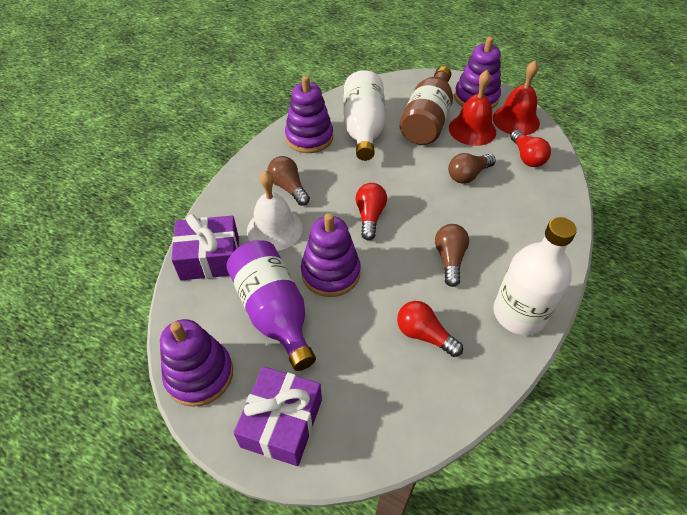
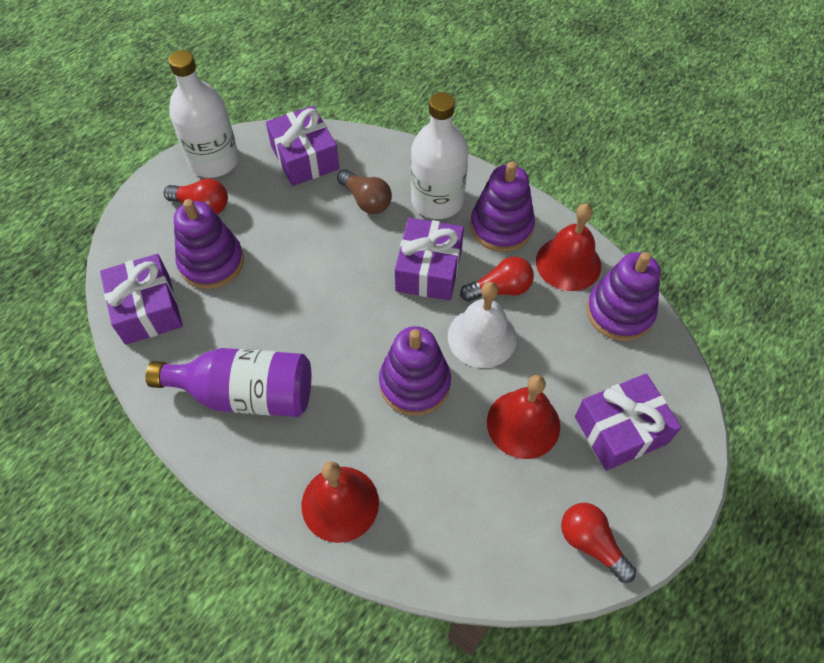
brown bottle: [399,66,453,145] = 1 -> none = 0
brown light bulb: [267,156,310,206] [435,224,469,287] [448,153,496,184] = 3 -> [337,169,392,214] = 1
purple gift: [171,214,239,280] [233,366,322,466] = 2 -> [100,254,183,345] [266,106,340,186] [395,217,464,301] [575,373,681,470] = 4
red bell: [449,70,496,146] [493,61,540,135] = 2 -> [302,462,379,543] [487,375,560,459] [536,203,601,291] = 3

